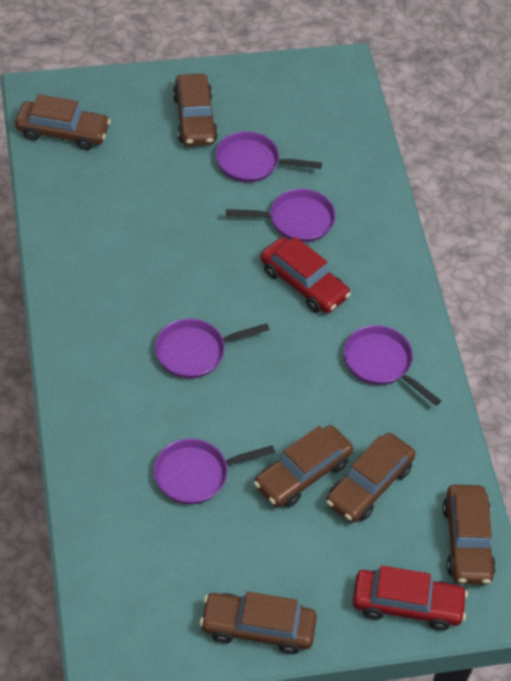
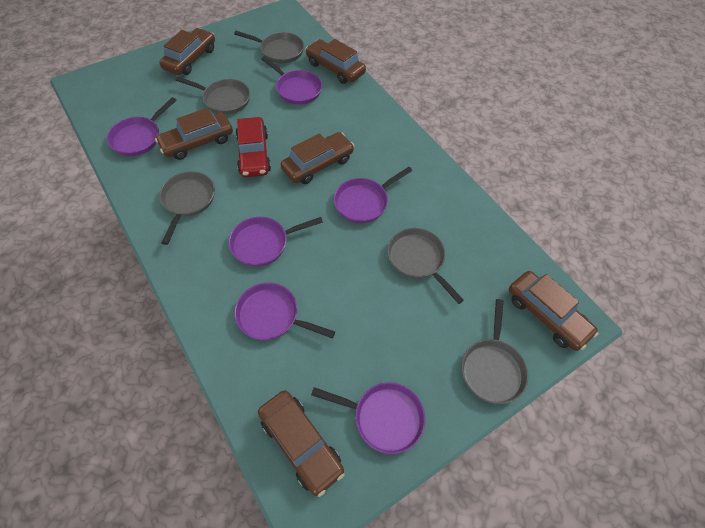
grey pan: none = 0 -> [159,171,215,245] [176,77,250,115] [234,31,304,63] [388,228,464,304] [462,299,528,404] = 5
purple pan: [154,439,275,504] [155,319,269,379] [216,131,322,182] [226,189,336,242] [344,325,441,406] = 5 -> [107,97,177,156] [229,217,323,267] [234,283,335,340] [261,56,322,105] [311,382,425,454] [334,167,412,223] = 6
red car: [261,237,351,313] [353,566,468,631] = 2 -> [235,117,271,177] = 1

